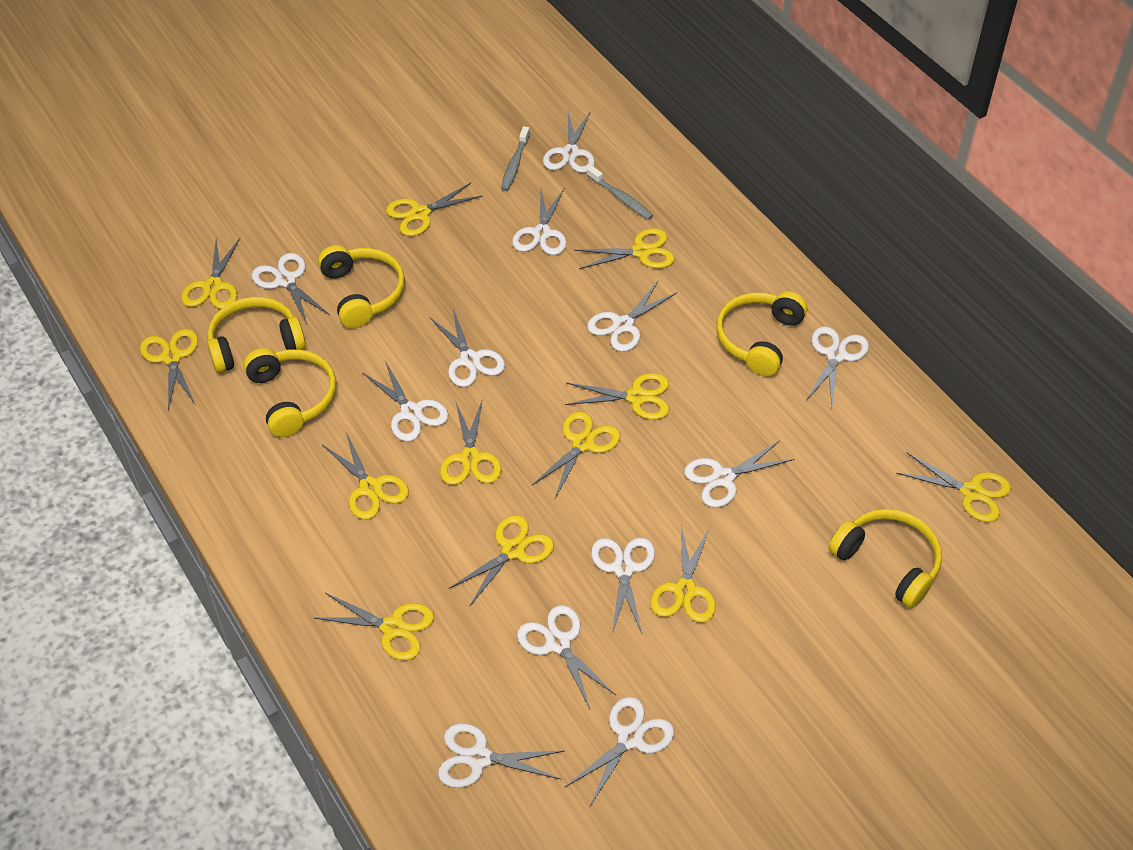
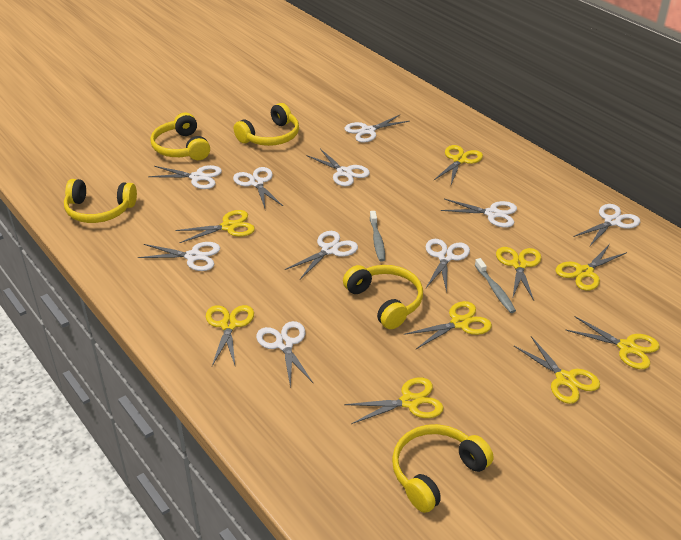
white scissors: [251,253,330,324] [362,361,448,442] [430,309,505,387] [438,723,564,788] [512,188,567,255] [517,605,616,708] [543,111,595,173] [565,697,674,806] [587,281,678,352] [591,538,655,634] [684,440,795,508] [806,326,869,406] = 12 -> [138,242,220,271] [148,165,222,189] [233,167,283,208] [256,321,314,388] [285,231,358,279] [308,149,370,186] [344,114,410,143] [425,239,470,293] [441,199,517,227] [573,204,640,247] = 10
yellow scissors: [140,329,198,410] [181,238,240,309] [314,593,434,660] [323,432,409,520] [386,183,483,236] [440,399,501,485] [448,515,554,607] [531,411,621,498] [565,373,669,420] [574,228,675,269] [650,525,716,623] [896,452,1011,522] = 12 -> [175,210,255,243] [206,305,254,366] [344,377,444,424] [404,301,492,349] [434,145,483,184] [496,247,541,301] [514,336,600,404] [556,244,627,291] [566,316,660,369] = 9

